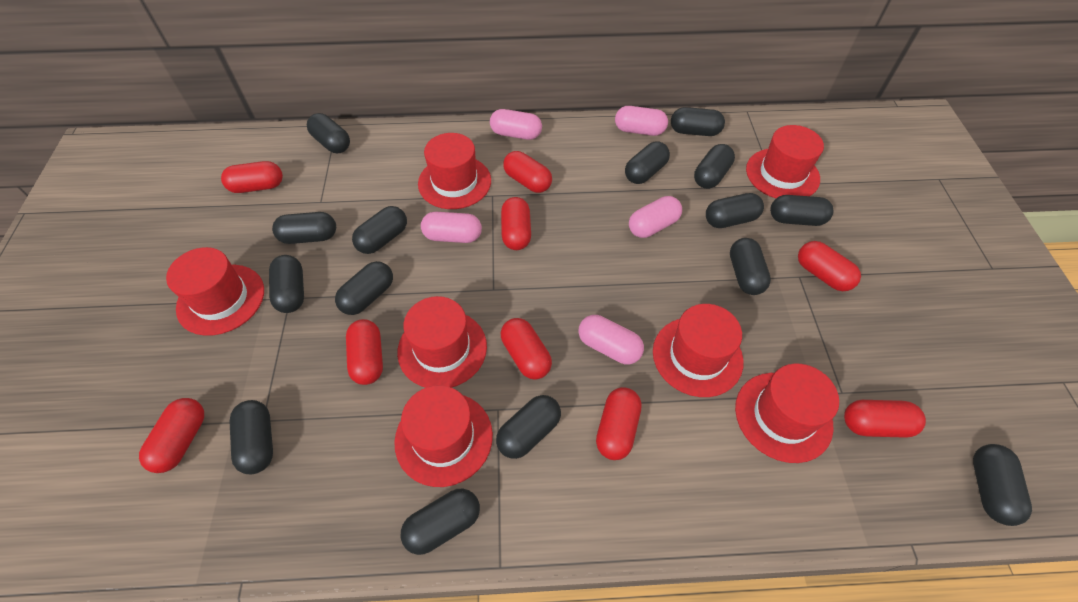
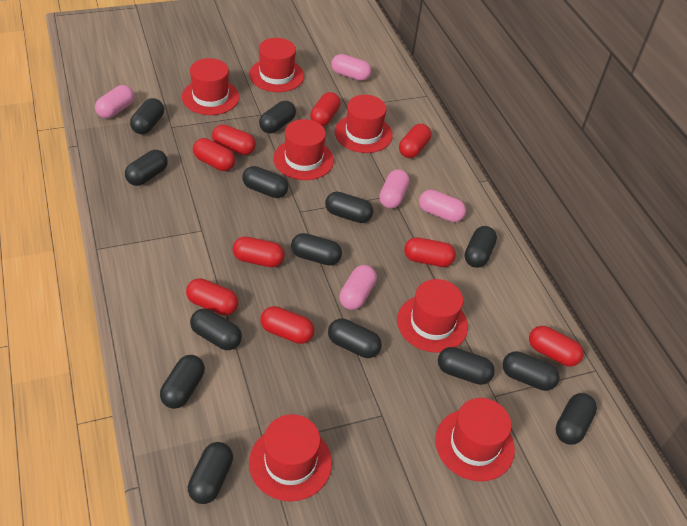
black capsule: [229,400,273,474] [269,255,304,313] [272,212,336,244] [307,113,350,153] [335,261,393,315] [352,206,407,254] [401,488,480,555] [496,395,561,459] [625,141,670,184] [671,107,725,136] [694,144,735,189] [706,193,764,228] [730,238,771,295] [770,195,833,226] [973,444,1032,526] = 15 -> [125,150,168,186] [130,98,164,134] [160,355,205,409] [188,442,233,504] [190,309,242,350] [242,166,288,198] [259,101,296,133] [291,233,342,265] [325,192,373,223] [328,319,382,358] [438,347,495,385] [465,226,497,268] [502,351,560,391] [556,393,597,445] = 14

